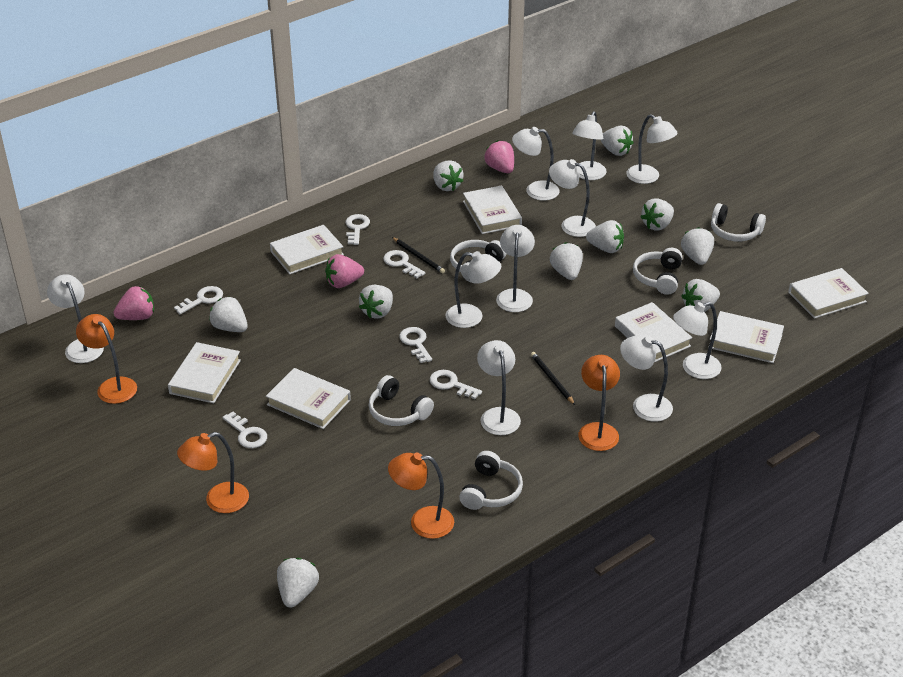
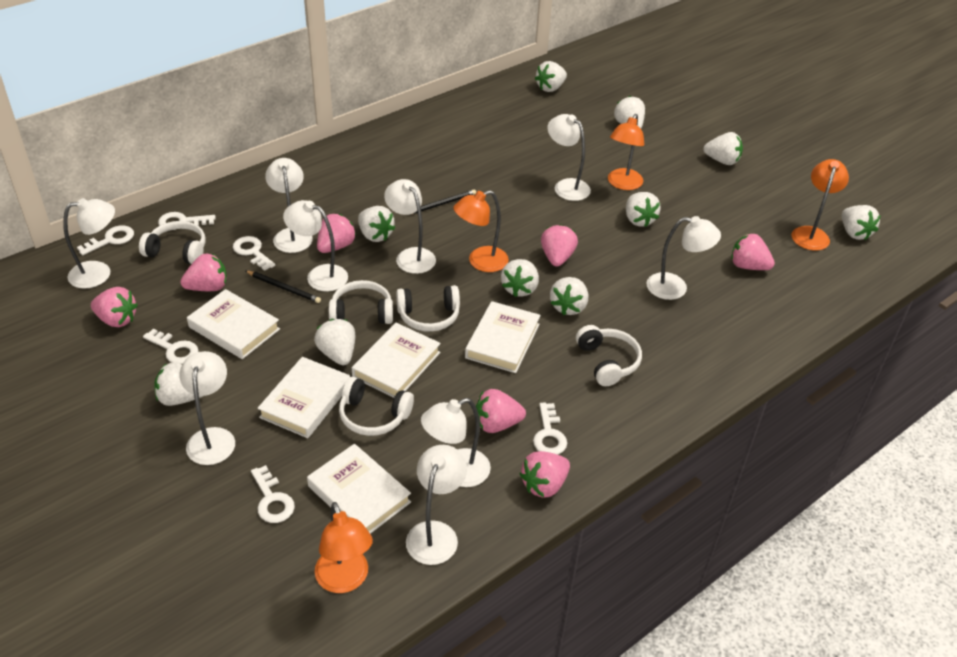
pink strawberry: [114,286,154,320] [325,254,364,288] [484,140,514,173] = 3 -> [91,287,138,327] [180,254,227,291] [317,214,356,253] [476,389,526,433] [520,451,570,498] [541,224,578,267] [731,234,775,270] = 7
white book: [168,342,241,403] [266,368,351,429] [270,225,344,274] [463,186,522,234] [615,302,692,363] [708,311,784,363] [788,268,869,319] = 7 -> [187,289,280,359] [257,357,350,438] [307,444,411,534] [352,323,441,398] [465,301,541,373] = 5
white lamp: [47,274,104,363] [446,251,501,328] [477,340,521,435] [496,225,535,312] [512,127,560,201] [549,159,596,237] [572,111,607,180] [620,335,673,422] [626,114,678,184] [673,302,722,379] = 10 -> [63,198,115,289] [180,351,235,465] [265,158,313,253] [283,200,348,291] [384,179,436,274] [406,445,467,565] [421,398,491,487] [547,114,591,201] [647,216,721,300] = 9

